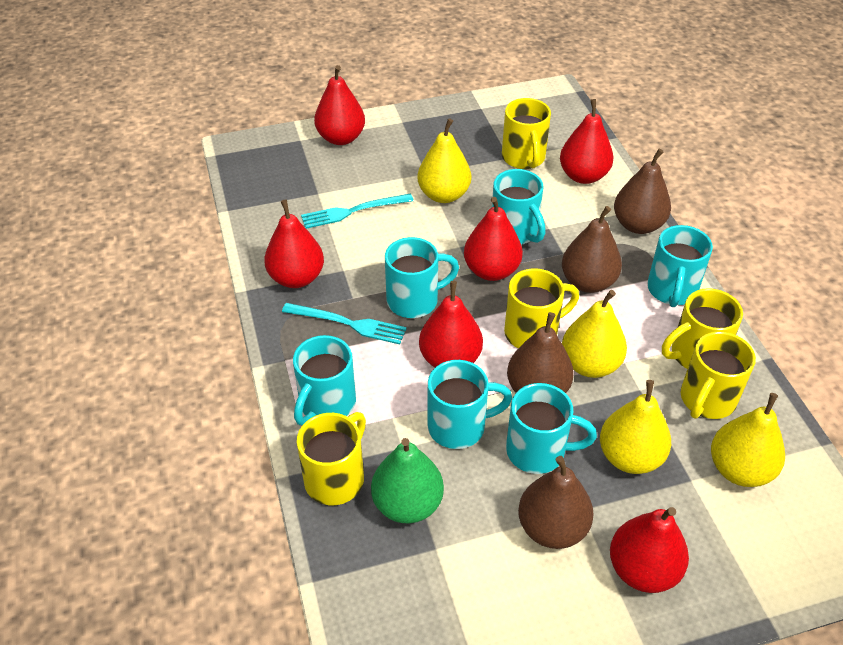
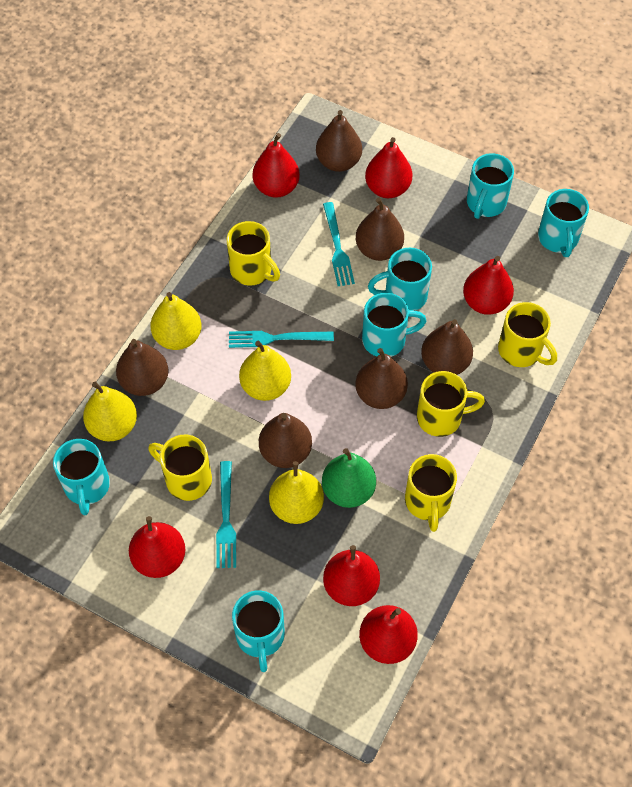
brown pear: [507,312,574,393] [518,456,594,549] [562,206,622,293] [614,149,671,234] = 4 -> [116,339,169,396] [259,413,312,468] [316,110,362,172] [355,348,408,409] [356,198,404,261] [421,319,473,375] = 6
turquoise fork: [282,303,407,344] [301,193,414,229] = 2 -> [216,461,236,568] [229,331,334,348] [323,202,355,286] = 3

